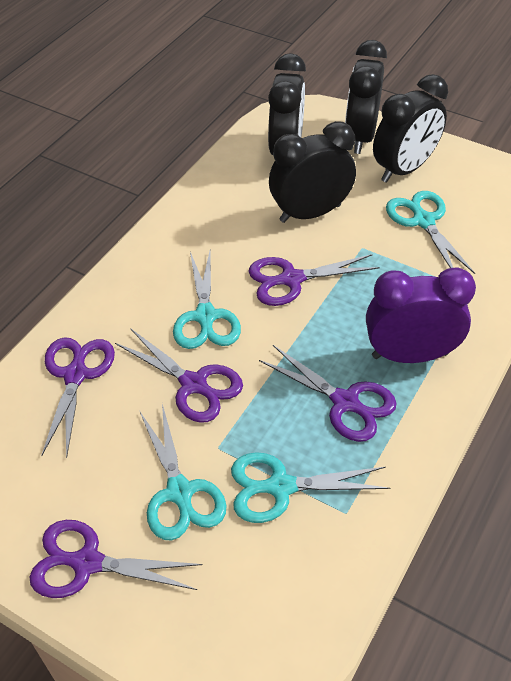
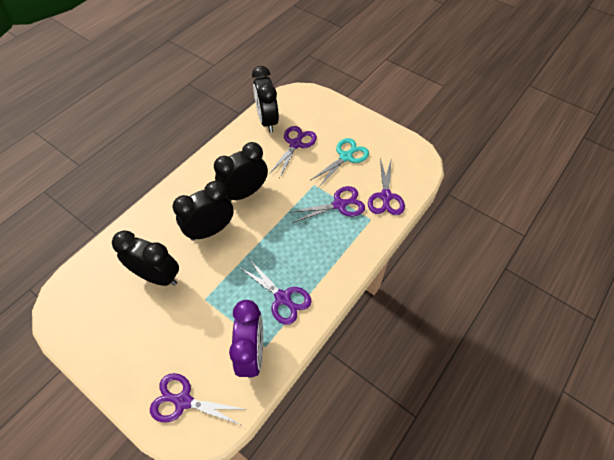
turquoise scissors: [140,404,227,540] [173,251,241,349] [231,452,390,523] [386,191,475,274] = 4 -> [311,138,369,187] = 1

